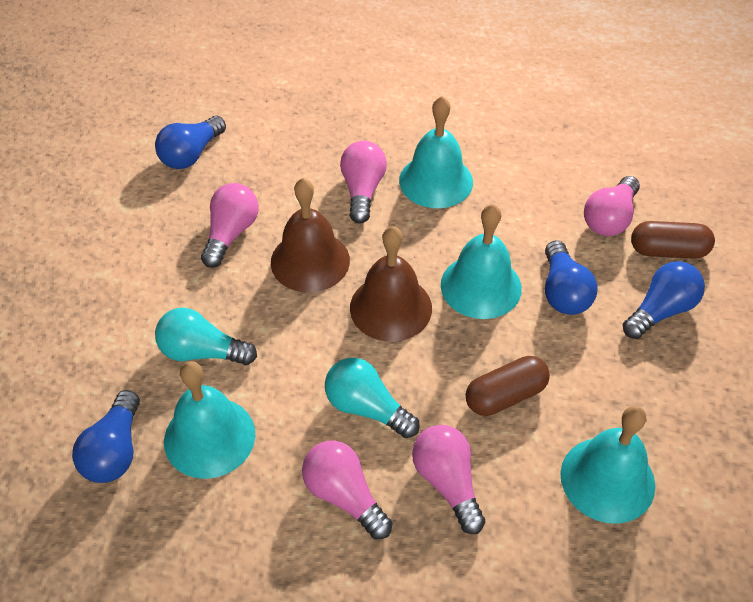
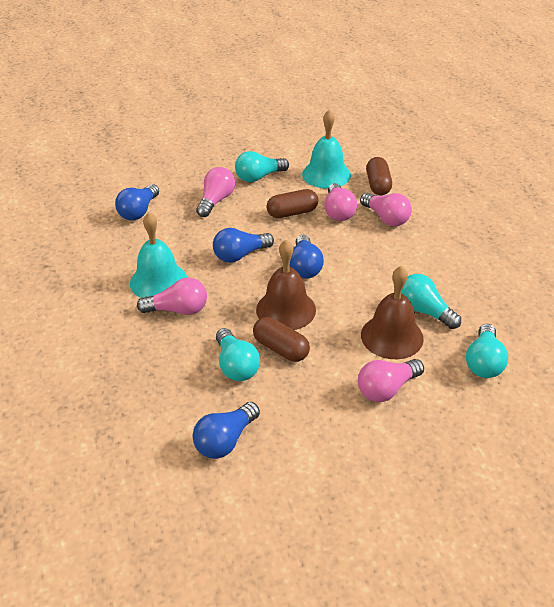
brown capsule: [466,356,550,416] [631,221,715,259] = 2 -> [253,317,310,362] [267,189,318,218] [366,157,392,195] = 3
turquoise bell: [164,361,255,479] [399,96,473,208] [441,204,522,319] [560,406,655,524] = 4 -> [130,212,187,298] [302,110,351,189] = 2
turquoise light bulb: [155,308,257,365] [325,358,420,438] = 2 -> [216,328,260,381] [235,151,289,182] [401,274,461,329] [466,324,508,378] = 4

